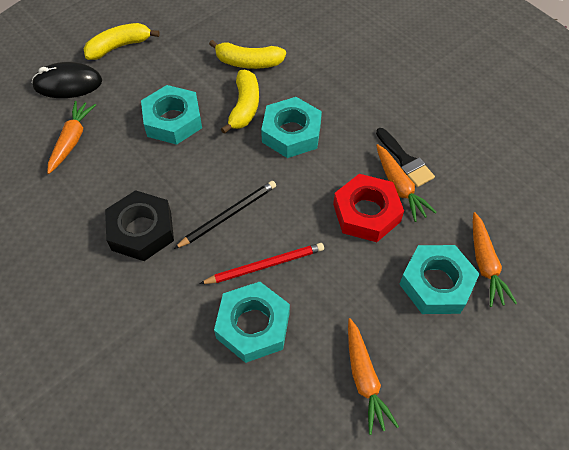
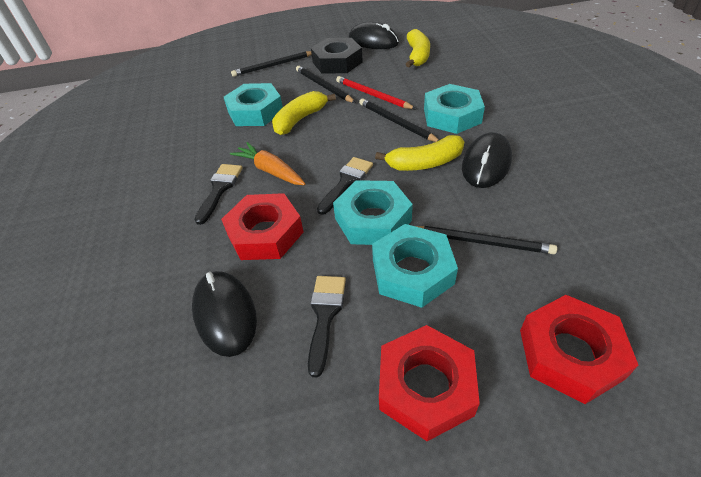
black brush: [376,128,435,187] = 1 -> [195,164,243,225] [308,276,346,377] [317,157,373,215] = 3
black mouse: [32,62,102,98] = 1 -> [192,271,257,357] [349,22,399,49] [462,132,512,188] = 3
black pencil: [174,181,276,249] = 1 -> [231,51,312,77] [296,66,356,103] [359,99,439,142] [415,226,557,254] = 4
orange carrot: [47,101,96,174] [348,318,399,435] [376,144,437,222] [473,212,517,307] = 4 -> [230,142,305,185] = 1
red nut: [333,174,404,242] = 1 -> [221,193,303,260] [379,325,480,441] [520,295,639,404] = 3

